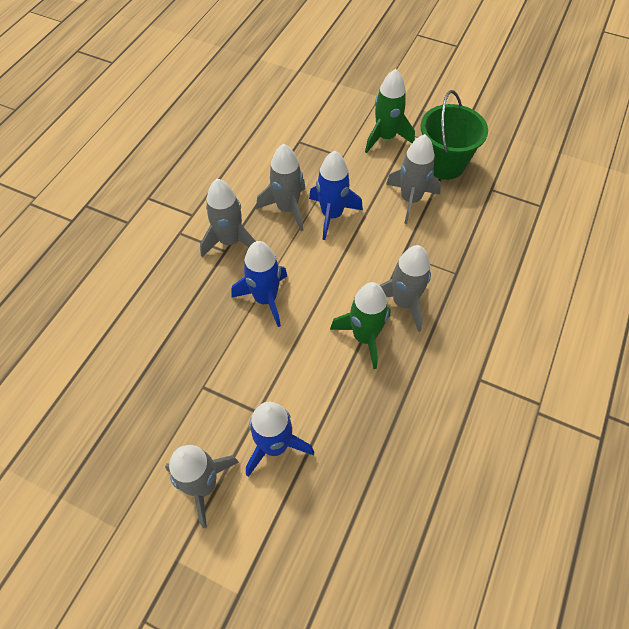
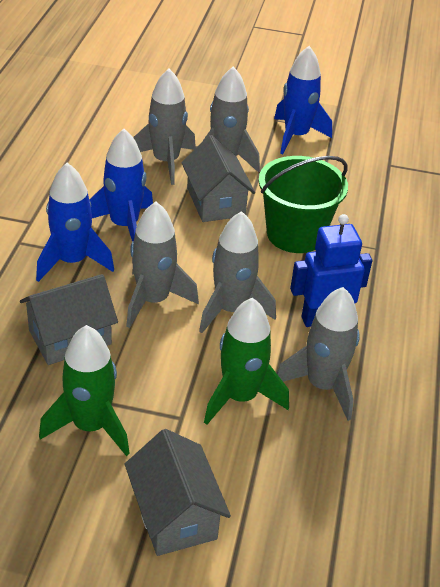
blue robot: none = 0 -> [290,214,372,327] = 1
grey house: none = 0 -> [20,274,118,365] [125,429,231,556] [181,135,255,222] = 3

